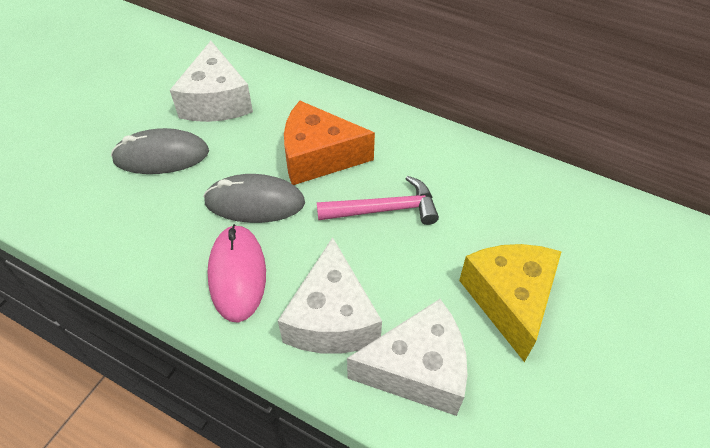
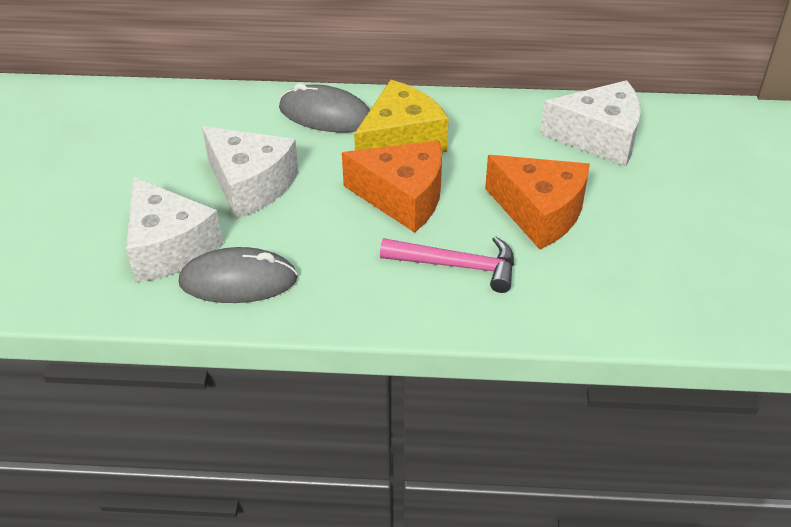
orange cheese: [284,101,375,185] = 1 -> [342,141,442,233] [485,155,590,249] = 2
pink mouse: [207,224,266,323] = 1 -> none = 0

